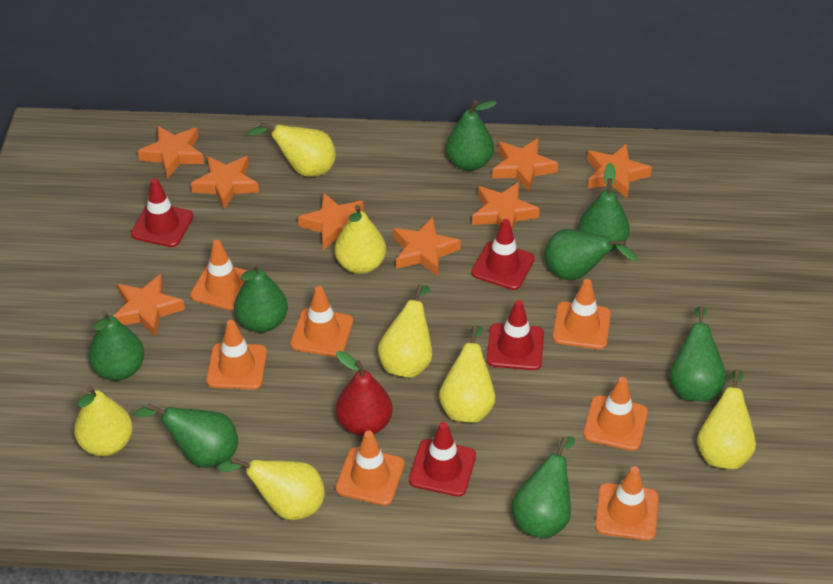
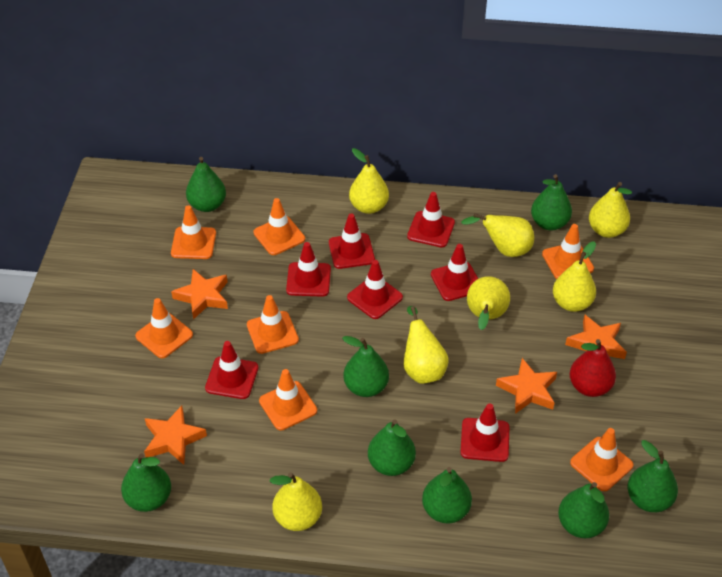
orange star: [113,274,185,337] [138,126,204,179] [191,156,259,209] [298,192,364,250] [393,217,461,276] [472,182,540,231] [492,138,558,192] [587,144,652,199] = 8 -> [144,406,207,465] [171,269,228,320] [496,358,557,414] [565,315,627,359] = 4
red traffic cone: [131,178,194,247] [409,422,476,497] [471,219,535,290] [487,300,544,370] = 4 -> [205,341,258,399] [286,242,331,297] [329,213,375,269] [347,260,403,319] [407,192,455,247] [431,244,478,301] [460,404,509,462] = 7

